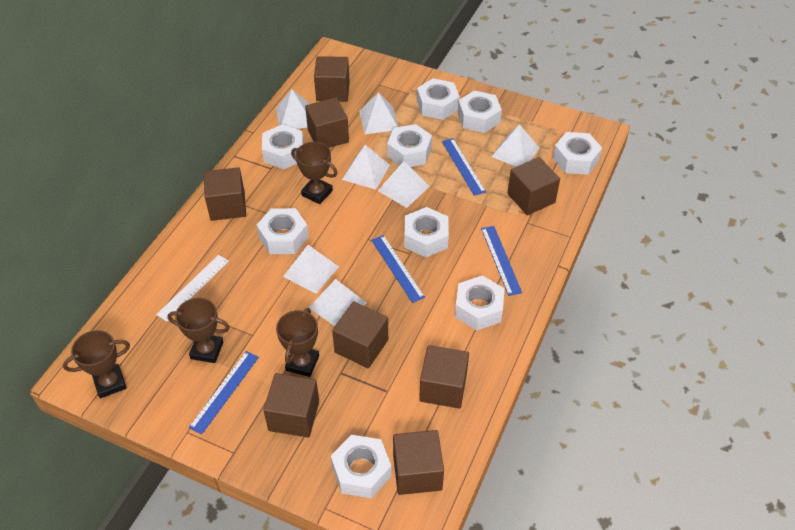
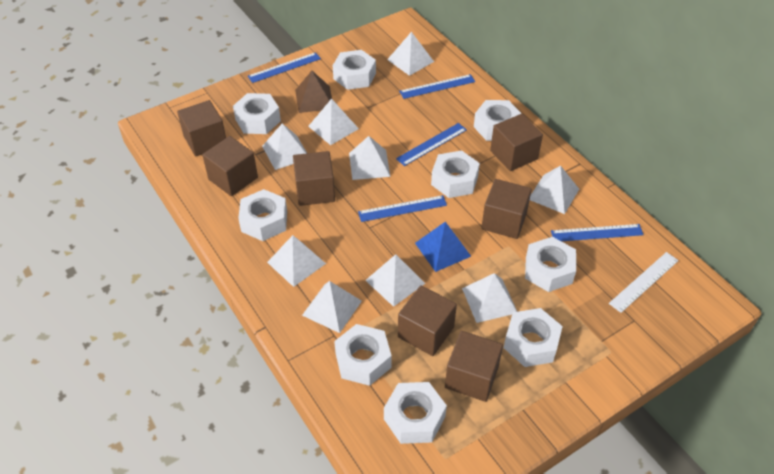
blue pyramid: none = 0 -> [415,222,471,272] = 1
blue ruler: [189,351,259,434] [371,235,425,303] [442,138,486,196] [481,226,522,296] = 4 -> [248,52,321,83] [358,195,447,222] [396,123,467,166] [399,74,475,99] [551,224,644,241] = 5
brown cube: [204,167,246,221] [263,373,319,438] [305,97,349,148] [314,56,350,102] [332,301,388,368] [393,430,444,495] [419,345,469,409] [507,157,560,215] = 8 -> [177,100,226,156] [202,136,258,196] [293,151,335,206] [398,285,457,356] [445,331,503,402] [481,179,532,239] [490,114,543,171] = 7
brown pyramid: none = 0 -> [295,71,332,113] = 1
brown trophy: [63,330,130,398] [168,297,230,363] [276,308,319,377] [291,142,338,204] = 4 -> none = 0
white pyramid: [276,89,310,129] [283,245,339,294] [309,279,367,326] [342,145,390,190] [359,92,398,134] [378,161,430,208] [492,124,539,167] = 7 -> [262,123,307,170] [267,235,326,287] [302,281,362,333] [308,99,359,145] [349,136,391,180] [365,254,425,307] [387,32,434,76] [462,273,517,323] [530,165,579,214] = 9

